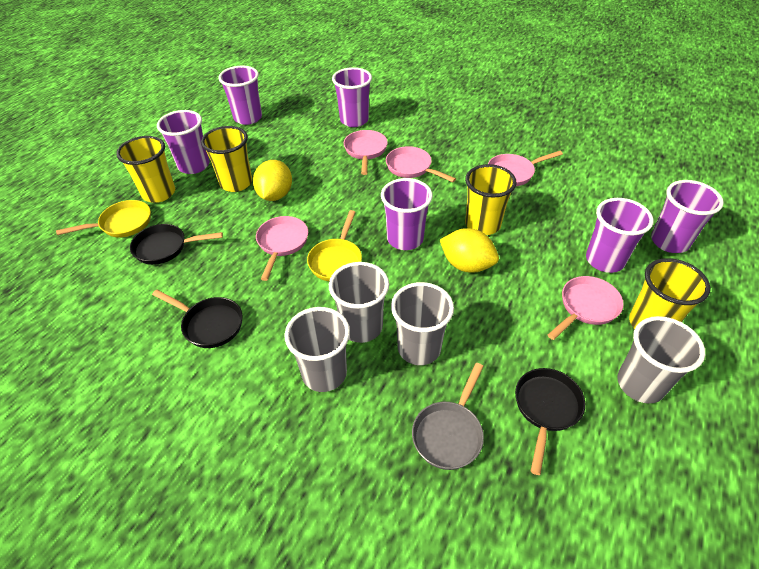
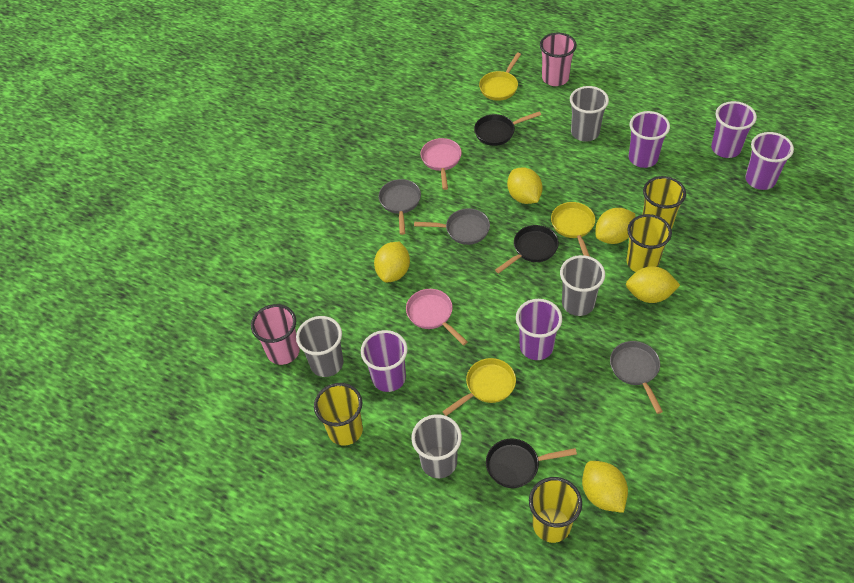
grey pan: [412,363,484,470] = 1 -> [379,179,421,235] [414,208,490,245] [610,341,663,414] = 3
pink cup: none = 0 -> [251,304,300,365] [540,33,577,86] = 2
pink pan: [256,216,308,281] [344,130,388,175] [386,146,456,182] [488,151,563,186] [548,276,624,340] = 5 -> [406,289,468,346] [421,138,462,190] = 2
purple cup: [157,110,209,174] [218,66,262,125] [332,67,372,127] [381,178,433,250] [586,198,654,273] [651,180,724,253] = 6 -> [361,330,408,392] [516,299,562,360] [629,111,670,168] [711,101,757,158] [745,132,794,190] = 5
yellow lemon: [253,160,292,201] [440,228,499,273] = 2 -> [374,242,410,283] [507,167,543,204] [582,461,628,513] [595,208,635,244] [626,266,680,303] = 5
yellow pan: [56,200,151,237] [307,210,362,281] = 2 -> [442,358,516,416] [479,53,521,101] [551,202,595,256] = 3

